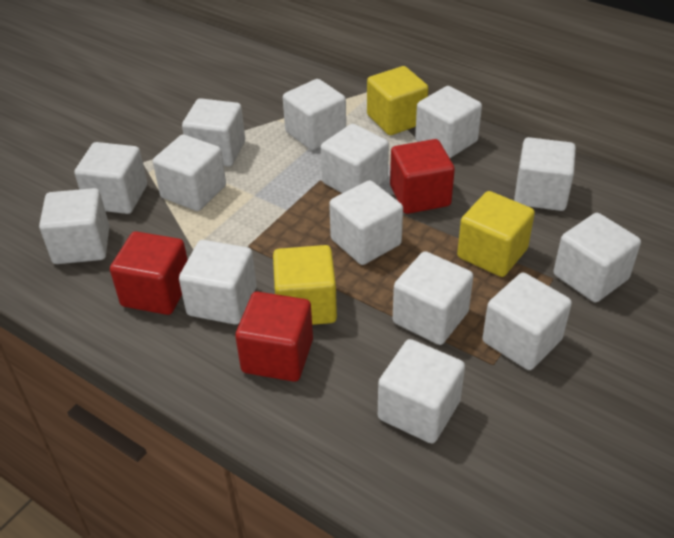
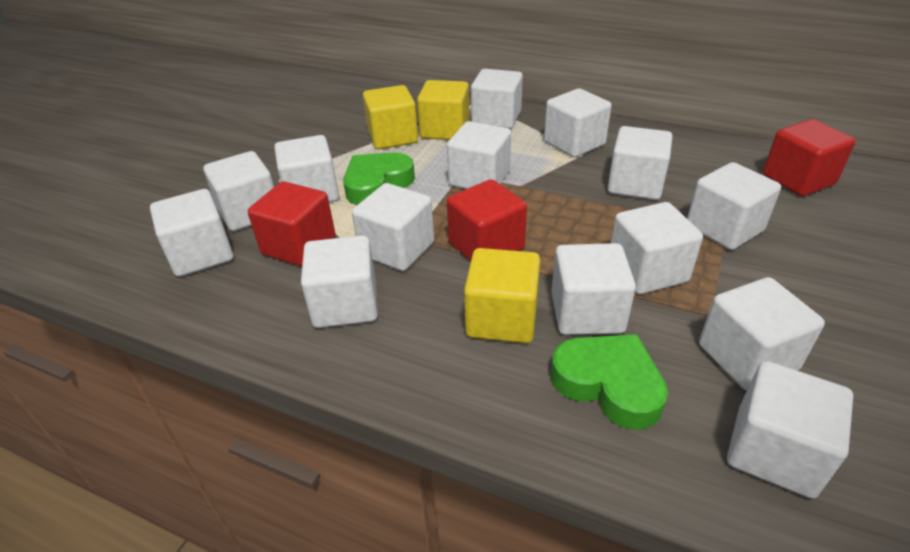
green heart: none = 0 -> [343,153,415,205] [551,334,668,430] = 2

